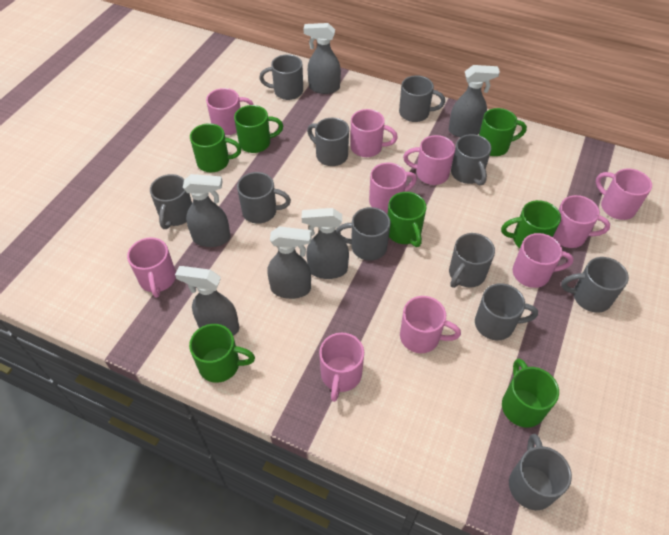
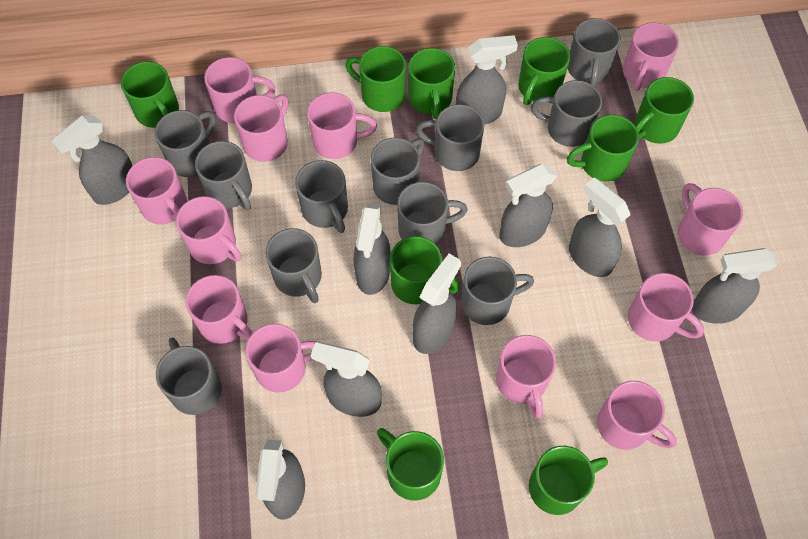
green mug: [189,324,255,383] [190,123,242,172] [234,105,283,153] [388,192,427,247] [479,108,527,156] [501,200,561,248] [502,358,559,428] = 7 -> [121,61,179,128] [345,46,406,112] [377,428,444,500] [390,236,460,304] [408,48,455,120] [518,37,570,105] [529,446,608,515] [567,115,639,182] [635,77,694,144] = 9
grey spray bottle: [175,266,239,336] [183,174,231,247] [267,226,312,299] [302,208,349,279] [304,23,341,94] [449,65,500,137] = 6 -> [51,116,133,205] [255,440,305,520] [311,342,382,417] [354,203,391,295] [412,253,461,354] [456,35,518,125] [499,164,557,247] [569,177,630,277] [692,248,777,324] = 9
pink mug: [127,237,176,298] [206,88,254,135] [319,333,364,402] [350,109,398,157] [369,163,417,214] [400,296,461,353] [403,135,455,185] [513,233,574,288] [553,195,610,248] [596,168,652,220] = 10 -> [126,157,187,225] [176,196,242,264] [186,275,253,344] [204,57,275,123] [234,94,288,162] [245,324,318,393] [307,92,377,159] [496,335,556,419] [597,381,677,450] [623,22,679,91] [628,273,704,342] [678,183,743,256] = 12

